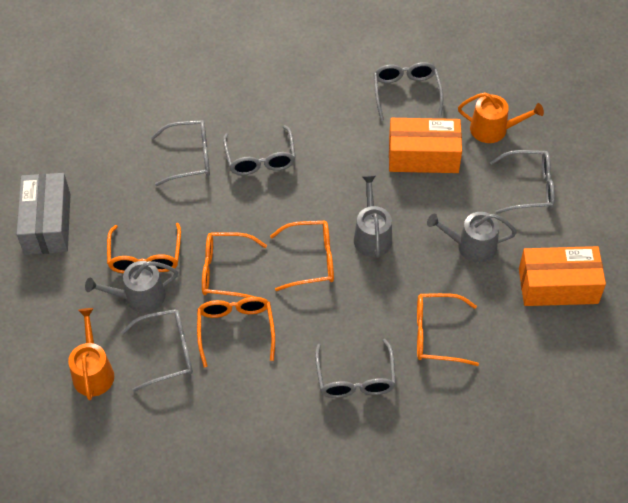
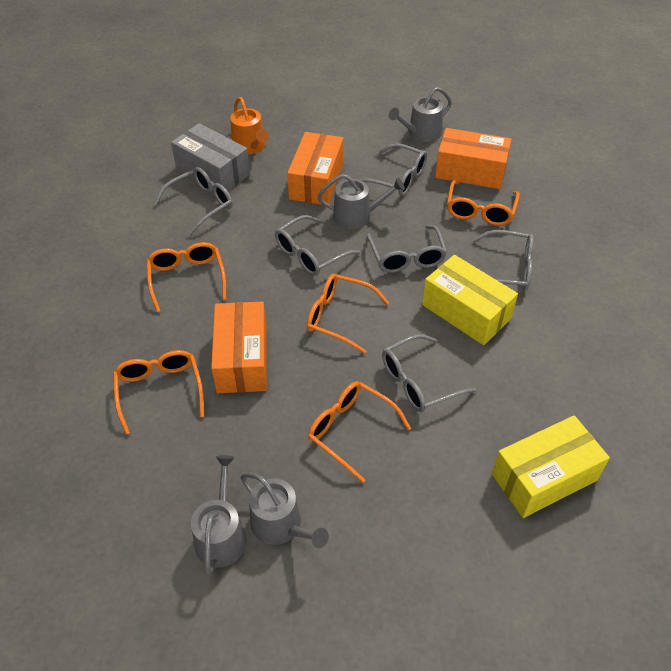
grey watering can: [85,261,178,313] [354,175,392,258] [427,212,517,263] = 3 -> [191,455,246,575] [241,473,329,548] [318,174,405,229] [389,87,452,142] = 4
orange box: [389,118,462,173] [519,246,606,306] = 2 -> [211,301,267,393] [287,132,344,205] [435,128,511,189] = 3
orange watering can: [68,308,114,400] [458,93,544,143] = 2 -> [230,97,269,154] = 1
yellow box: none = 0 -> [422,255,518,345] [492,415,610,518] = 2

